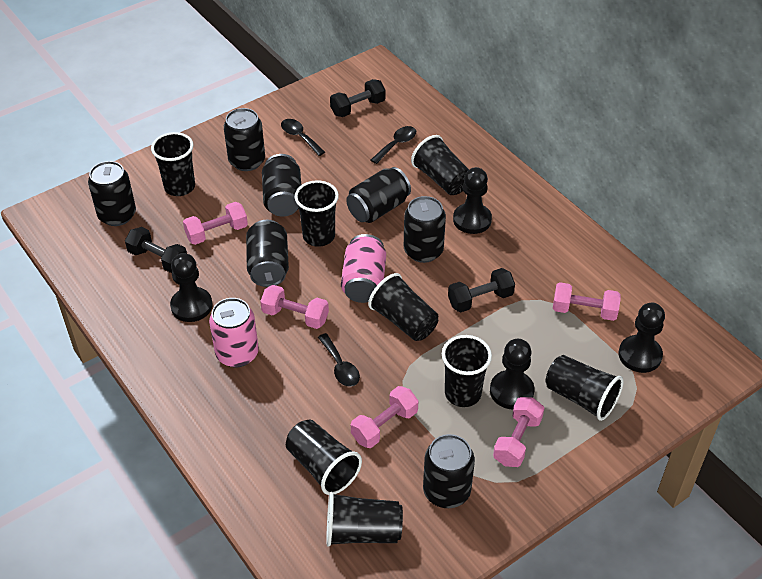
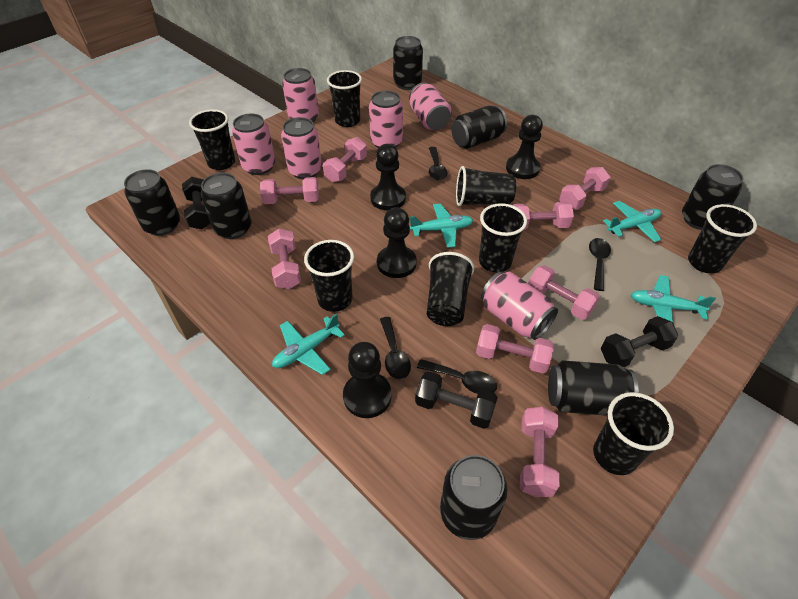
black spoon: [281,119,325,156] [318,333,360,387] [371,126,416,164] = 3 -> [380,317,411,379] [417,359,497,394] [429,147,447,181] [589,238,611,291] = 4
pink can: [209,298,259,367] [341,234,386,303] = 2 -> [232,113,275,175] [281,117,322,179] [282,68,319,122] [369,91,403,148] [409,83,452,130] [481,272,558,340] = 6
pink dumbbell: [183,202,248,245] [260,285,329,329] [351,386,418,448] [493,397,544,467] [553,282,621,321] = 5 -> [260,177,319,204] [268,228,301,289] [323,137,367,182] [476,324,554,373] [513,202,574,230] [520,407,559,497] [528,265,600,320] [559,167,610,210] = 8
turquoise plane: none = 0 -> [272,314,345,375] [410,204,473,248] [603,201,661,243] [631,275,716,322] = 4

